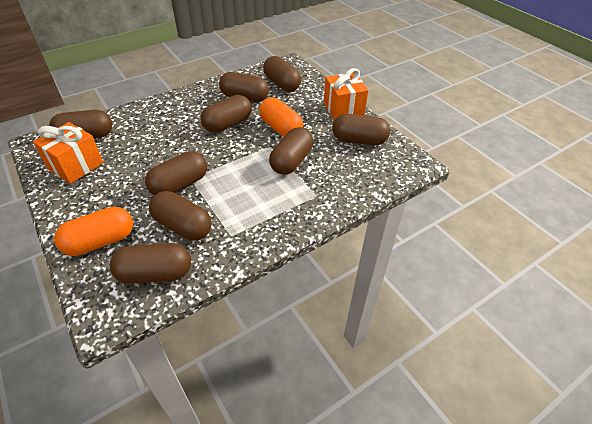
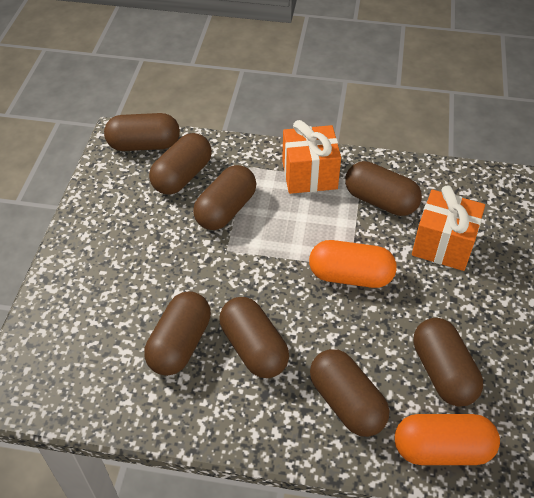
brown capsule: [49,110,112,138] [110,243,191,284] [145,151,207,195] [149,191,212,240] [200,95,252,133] [219,72,269,102] [263,56,301,92] [269,127,313,175] [332,114,390,145] = 9 -> [104,113,180,151] [144,292,211,376] [149,133,212,195] [193,165,256,230] [220,297,289,378] [310,349,389,437] [345,161,422,216] [414,318,483,407] = 8

